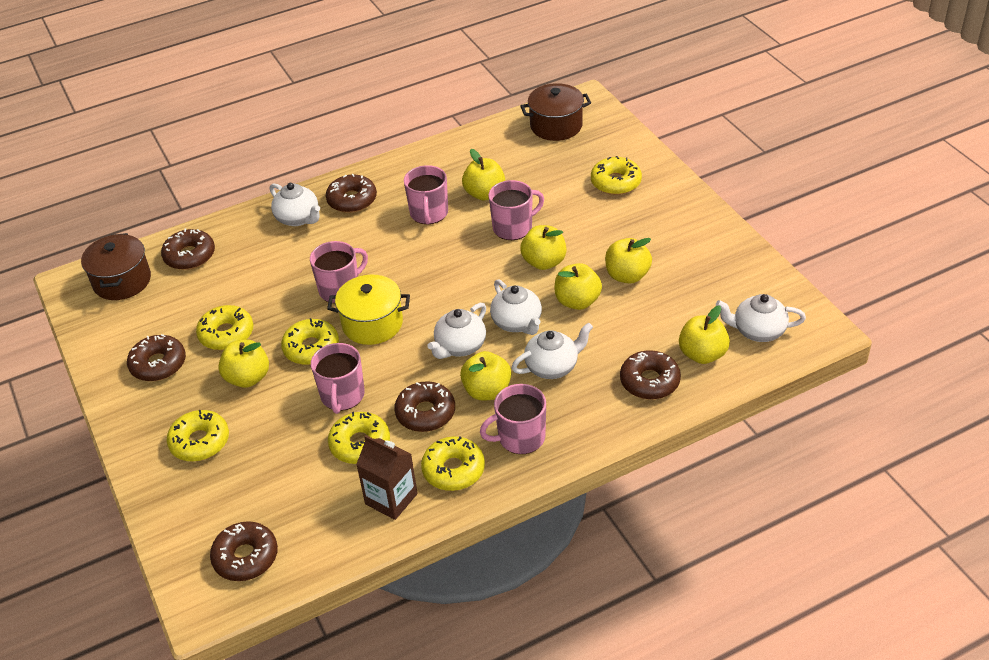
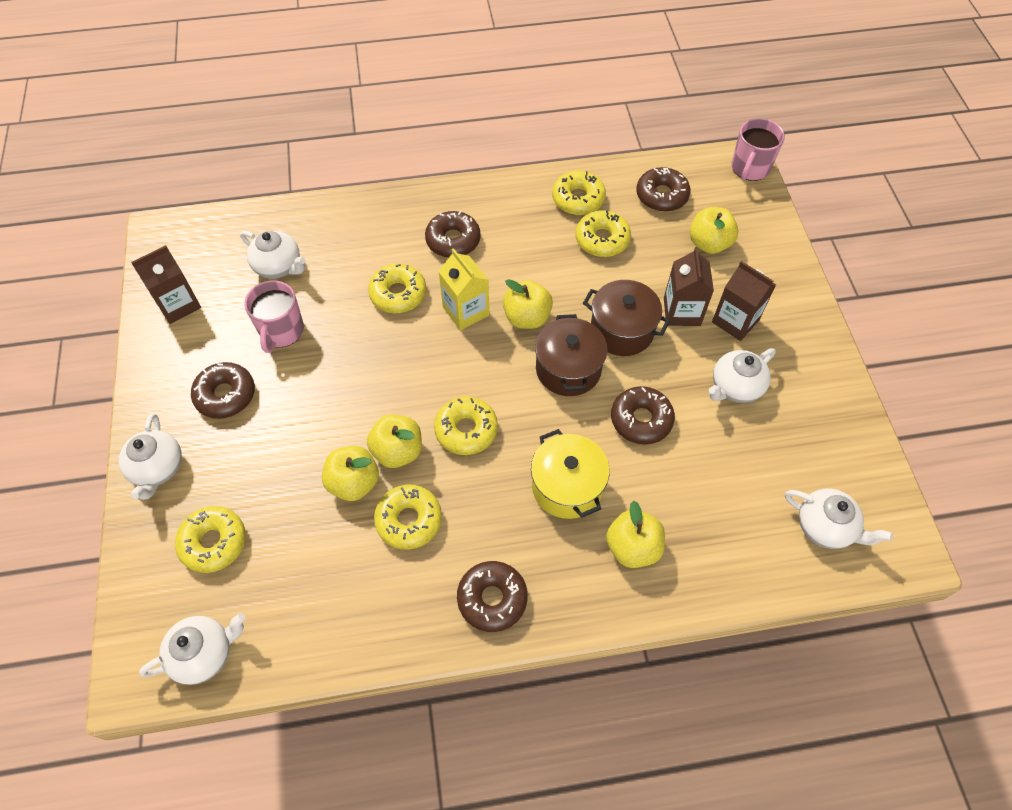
brown carton: [356,435,418,520] = 1 -> [131,245,201,324] [664,247,714,326] [712,261,776,341] = 3
brown donut: [127,334,186,381] [161,228,215,270] [210,521,278,581] [326,174,377,213] [394,381,455,432] [620,350,681,400] = 6 -> [191,362,255,419] [425,211,481,258] [457,561,528,632] [611,386,675,445] [636,167,691,212] = 5
pink mug: [310,241,368,304] [311,343,365,414] [404,165,448,224] [480,384,546,454] [488,180,544,240] = 5 -> [244,281,304,353] [732,118,785,181] = 2
yellow apple: [218,339,269,388] [460,351,511,401] [462,149,505,201] [520,225,566,270] [555,263,602,310] [605,238,652,284] [679,305,730,364] = 7 -> [322,446,379,501] [367,414,422,468] [503,279,553,329] [606,500,665,568] [690,207,738,254] = 5
yellow carton: none = 0 -> [438,248,489,330] = 1

